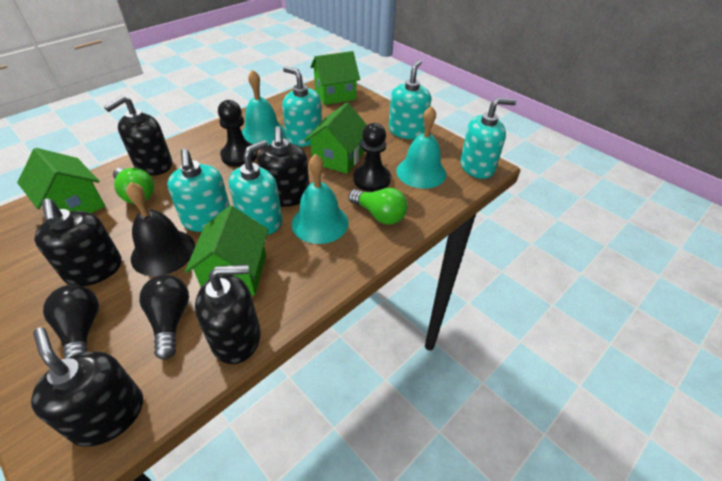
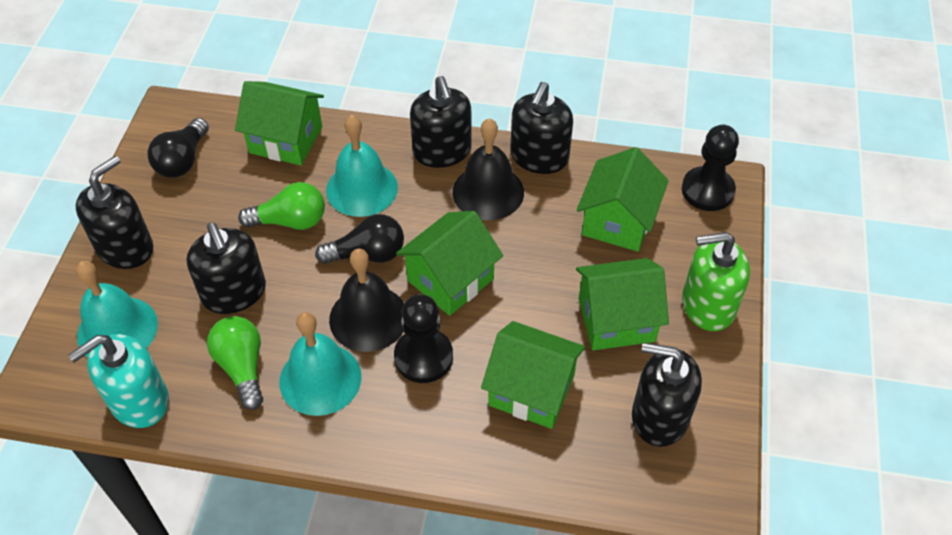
black bell: [126,182,195,276] = 1 -> [329,249,404,352] [453,118,524,220] = 2
green house: [17,148,105,213] [185,206,268,296] [304,103,367,174] [310,51,360,105] = 4 -> [235,81,324,165] [396,211,503,316] [481,321,585,429] [576,258,669,350] [577,147,669,252] = 5
green soap dispenser: none = 0 -> [682,232,750,331] = 1
turquoise soap dispenser: [167,149,230,232] [229,140,283,235] [282,66,322,147] [389,59,431,139] [460,98,516,179] = 5 -> [68,334,169,428] = 1

